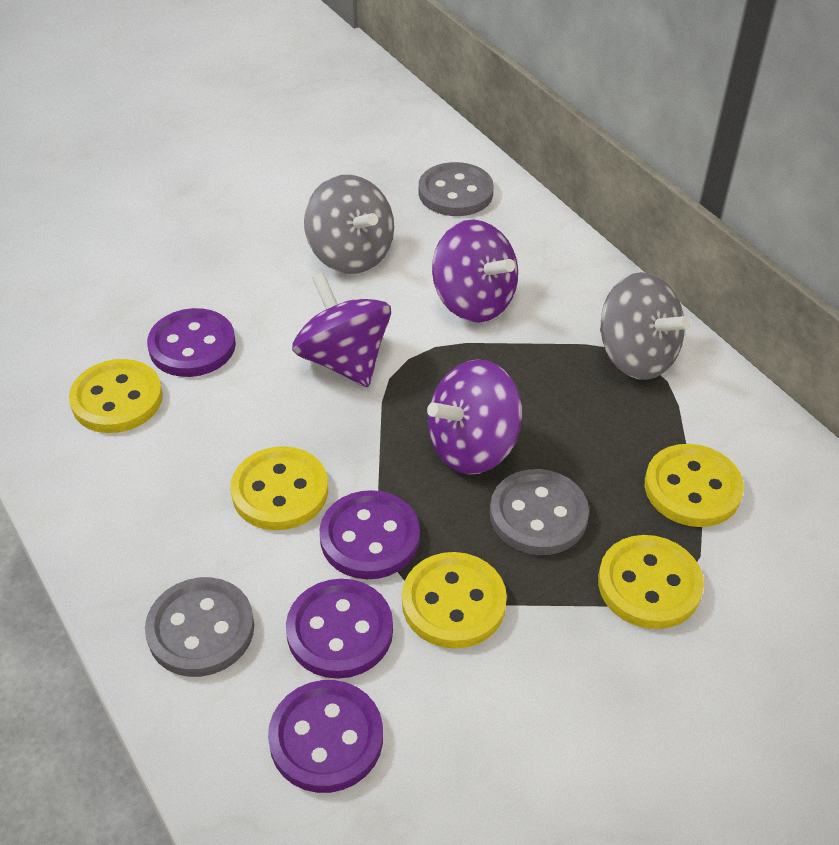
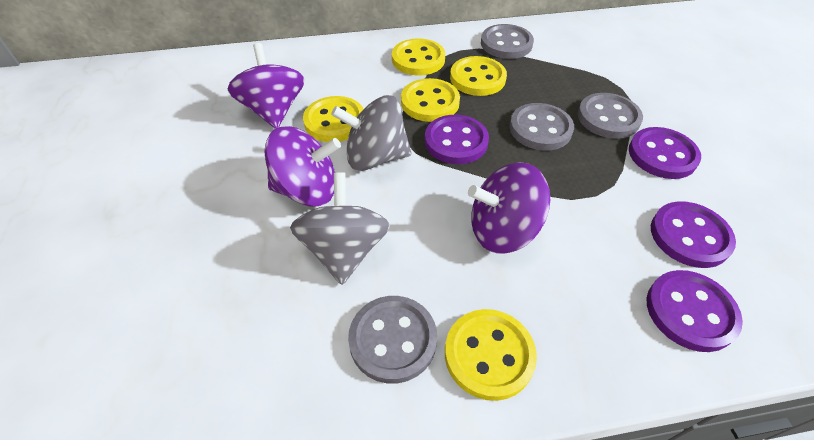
grey button: [145,577,254,677] [419,162,494,216] [490,469,589,555] = 3 -> [348,296,437,384] [481,24,534,59] [509,103,574,151] [578,93,643,139] = 4

